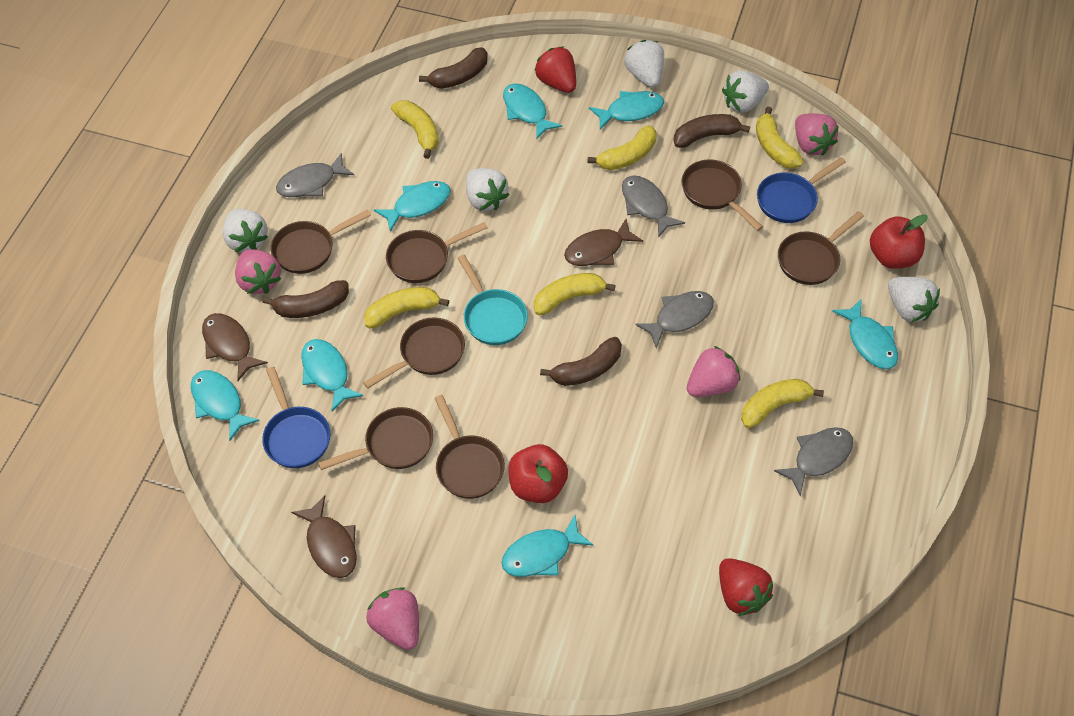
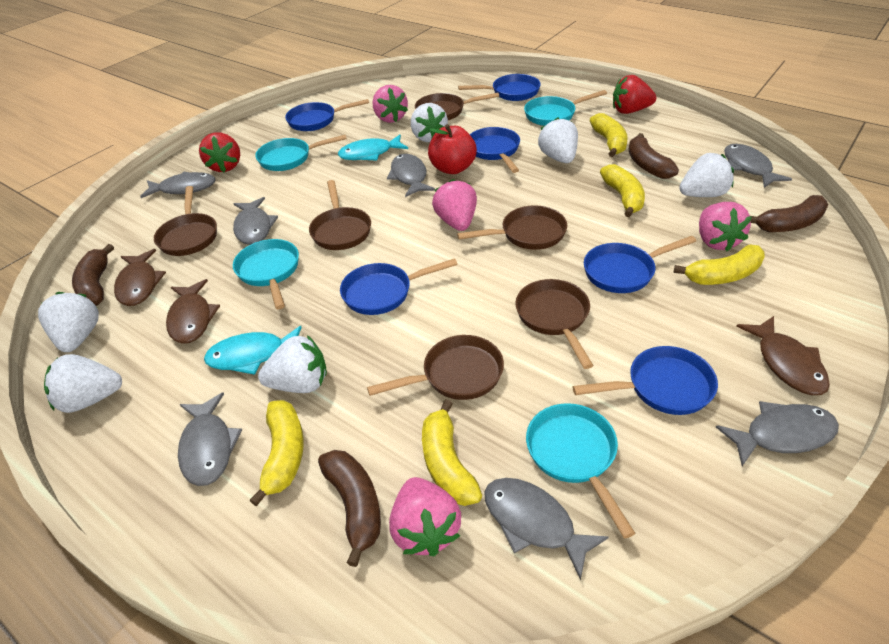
blue pan: [262,367,330,468] [757,157,846,223] = 2 -> [285,99,369,131] [340,258,458,315] [458,74,541,101] [470,127,520,173] [572,346,718,415] [584,236,696,293] = 6
brown pan: [271,210,371,274] [318,407,433,470] [363,317,465,389] [386,222,488,283] [435,395,505,499] [681,160,763,231] [778,211,864,285] = 7 -> [154,186,217,256] [309,180,371,250] [367,335,504,400] [415,93,499,120] [457,205,567,250] [515,279,594,369] = 6
grey fish: [276,153,354,197] [622,175,685,238] [635,291,714,348] [774,427,853,496] = 4 -> [140,172,216,198] [178,393,242,486] [233,197,278,245] [387,154,435,197] [484,478,609,580] [716,401,839,466] [724,144,792,188] = 7
red apple: [508,444,568,503] [870,214,928,269] = 2 -> [428,124,477,174] = 1
turquoise fish: [191,370,260,441] [301,339,363,411] [374,181,451,232] [501,515,593,577] [503,83,562,140] [589,91,664,130] [832,299,898,369] = 7 -> [204,326,302,375] [338,135,408,161] = 2
turquoise pan: [458,255,528,345] = 1 -> [233,239,299,309] [255,135,347,171] [524,90,607,126] [526,403,636,539] = 4
white strawberry: [223,209,268,252] [466,168,509,211] [625,40,664,87] [722,70,769,113] [888,277,940,322] = 5 -> [38,292,99,352] [44,354,122,413] [258,335,327,393] [411,103,448,142] [538,117,578,163] [679,153,734,197] = 6
yellow banana: [364,287,449,328] [391,100,439,159] [534,273,616,315] [588,125,656,170] [741,379,824,428] [756,107,803,169] = 6 -> [249,400,304,507] [422,399,482,506] [590,113,628,157] [600,164,645,217] [673,245,765,285] = 5

